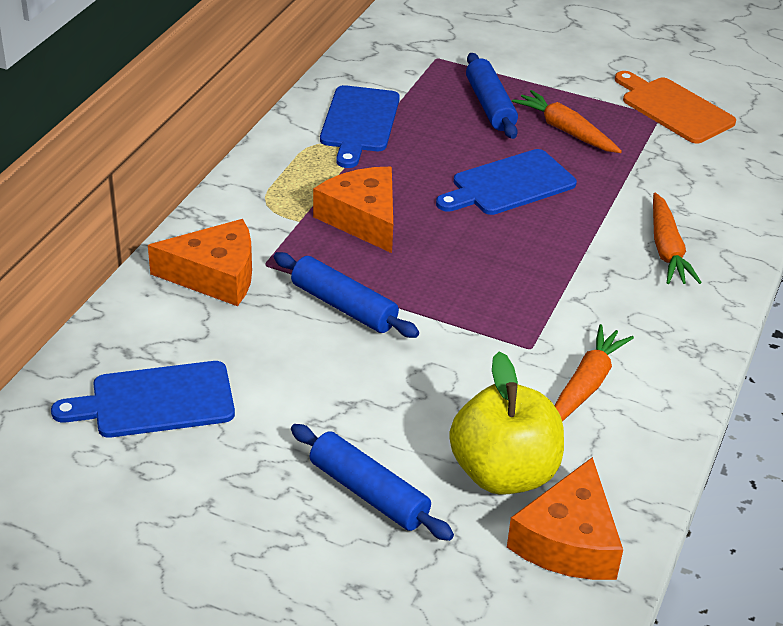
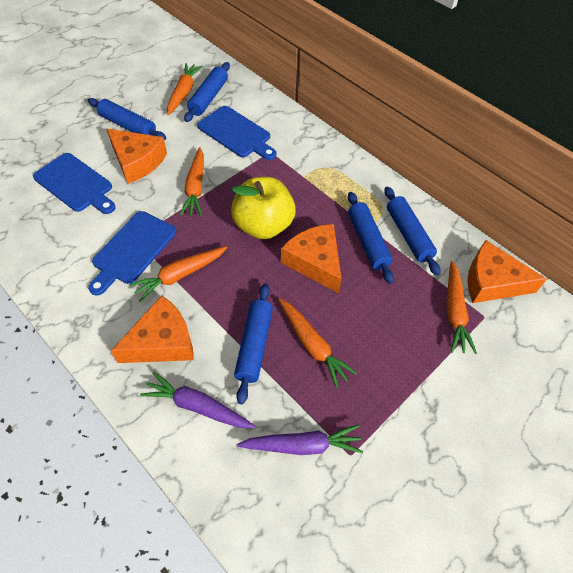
blue rolling pin: [273,252,419,338] [291,424,454,541] [466,53,518,139] = 3 -> [88,98,166,140] [184,62,230,122] [234,284,273,404] [348,192,394,284] [384,186,441,275] = 5
orange carrot: [512,90,622,153] [555,324,634,422] [653,192,702,284] = 3 -> [129,246,227,302] [167,63,203,116] [180,147,204,216] [279,299,357,388] [446,261,477,354] = 5
orange cheese: [148,219,252,306] [313,167,393,253] [507,457,623,580] = 3 -> [107,129,167,184] [111,295,194,363] [281,224,342,293] [468,240,547,303] = 4
orange cutting board: [615,71,736,144] = 1 -> none = 0
purple carrot: none = 0 -> [140,371,255,428] [236,424,363,455] = 2

